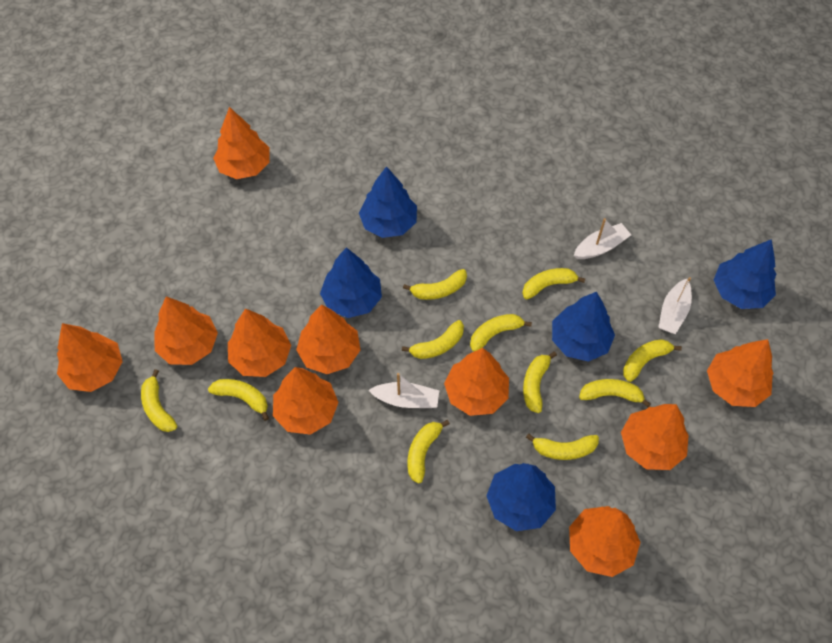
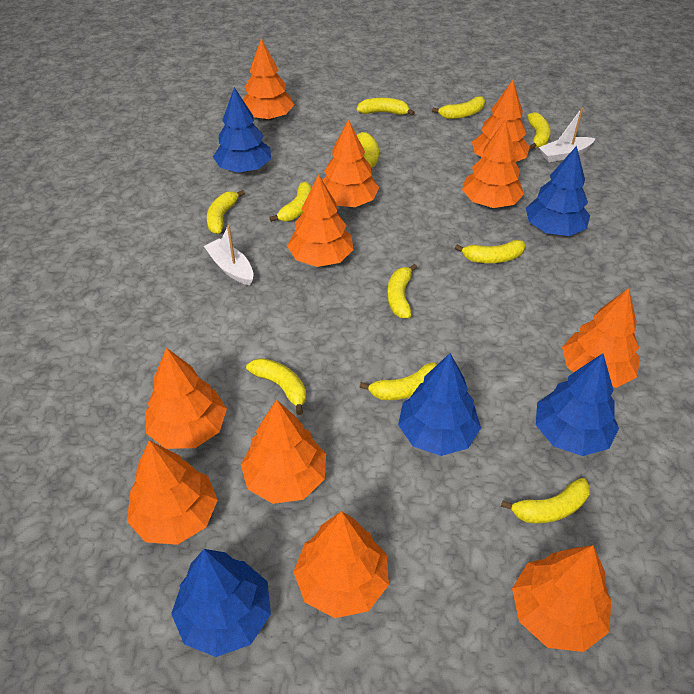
orange tree: [57,323,123,392] [154,296,218,365] [213,107,269,179] [228,308,291,377] [273,367,339,435] [296,305,361,374] [444,348,509,416] [569,506,641,577] [621,404,689,470] [707,339,774,407] = 10 -> [127,440,218,545] [145,348,227,449] [241,400,326,504] [243,39,294,121] [287,174,353,267] [294,511,389,618] [322,119,380,207] [462,120,524,208] [472,80,530,162] [512,545,611,652] [562,288,640,388] = 11
white boat: [368,373,439,408] [574,218,631,259] [658,277,692,334] = 3 -> [204,225,253,285] [539,108,595,162] = 2

